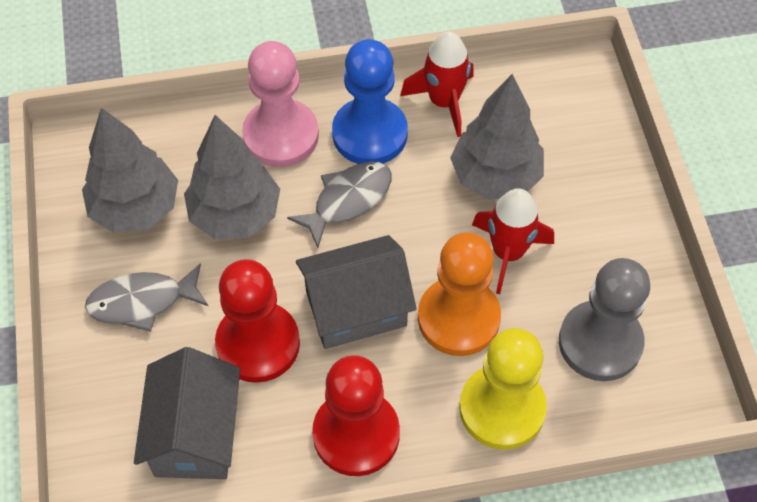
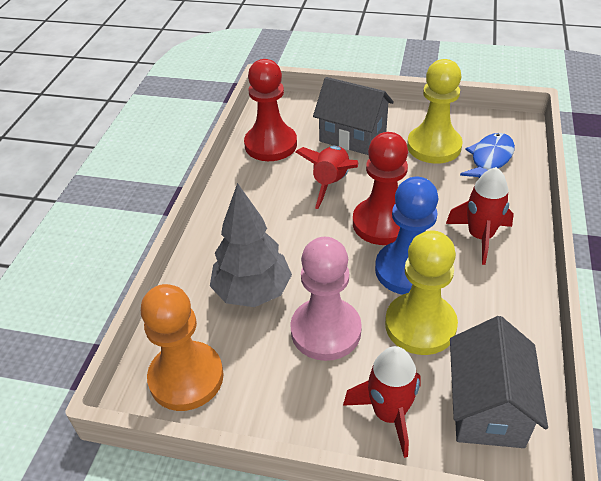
blue fish: none = 0 -> [460,133,515,178] = 1
grey fish: [85,263,208,332] [287,161,392,248] = 2 -> none = 0
grey pawn: [559,258,650,381] = 1 -> none = 0
grey tree: [82,108,178,233] [184,115,280,239] [450,74,544,200] = 3 -> [210,183,292,307] = 1
red rocket: [400,32,474,137] [472,188,554,294] = 2 -> [296,146,358,209] [343,346,421,458] [446,167,514,265] = 3
yellow pawn: [459,328,547,450] = 1 -> [385,230,458,355] [407,59,463,164] = 2

